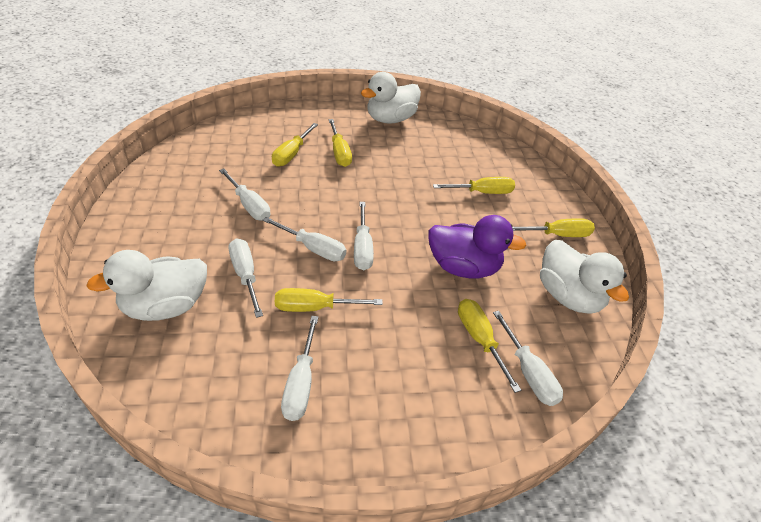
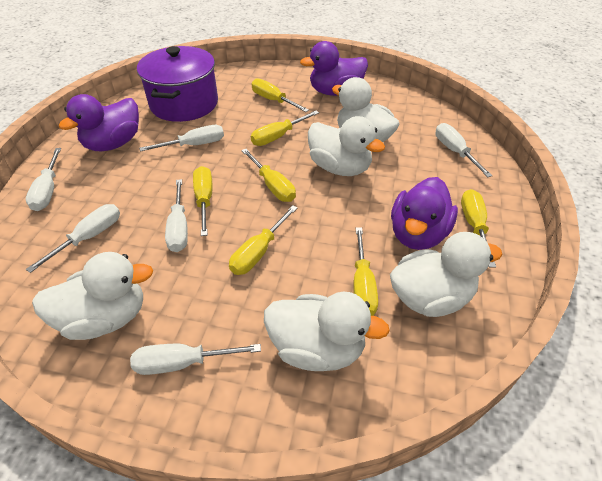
purple duck: [428,215,527,278] = 1 -> [59,94,139,151] [300,41,368,96] [391,177,458,250] = 3
purple pot: none = 0 -> [137,46,218,122] = 1
white duck: [86,250,207,321] [361,72,421,124] [540,240,629,314] = 3 -> [32,252,153,340] [264,292,390,371] [308,116,385,176] [332,77,399,142] [390,232,503,317] = 5
yellow screwdriver: [272,123,318,167] [275,288,383,312] [329,119,352,167] [433,177,515,194] [458,299,521,393] [512,218,595,237] = 6 -> [193,166,212,236] [229,205,297,275] [241,149,296,202] [251,78,309,112] [251,111,319,146] [353,227,378,316] [461,189,496,268] = 7

